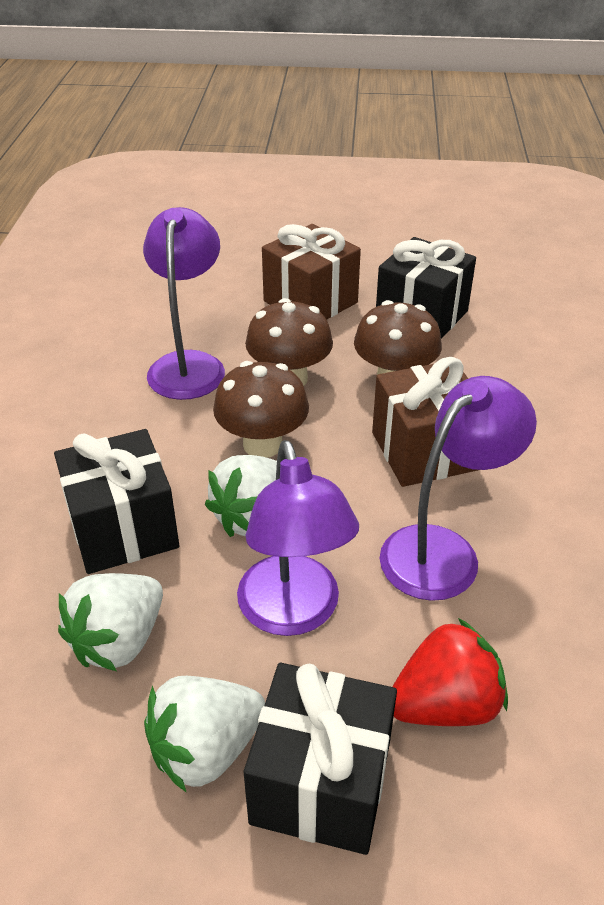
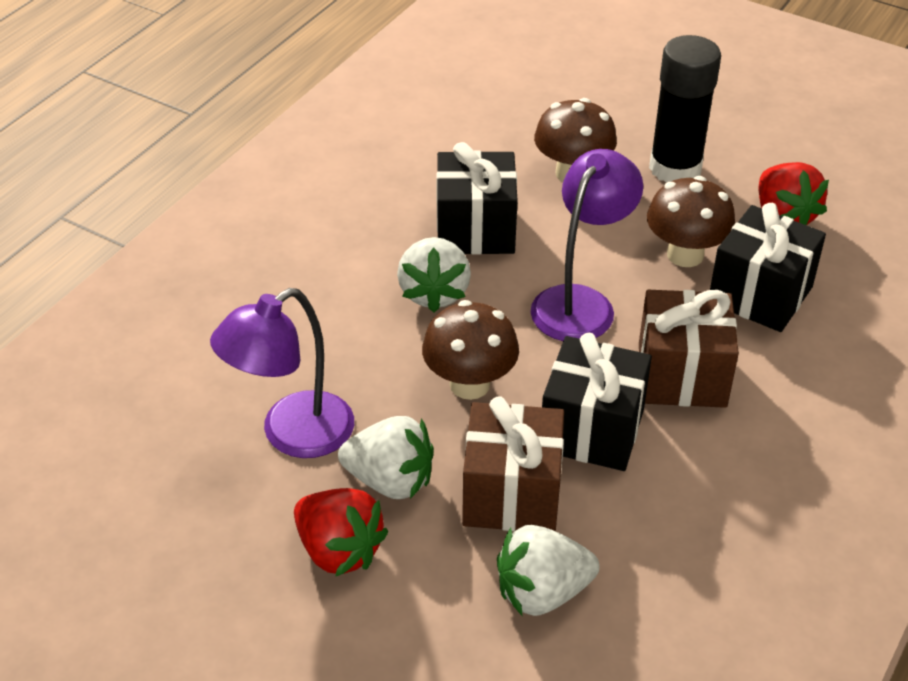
black glue stick: none = 0 -> [649,35,721,183] = 1
purple lamp: [143,207,225,400] [237,440,359,636] [380,376,537,601] = 3 -> [210,288,354,458] [531,149,643,341] = 2
red strawberry: [393,618,508,726] = 1 -> [294,488,389,577] [759,162,829,225] = 2

